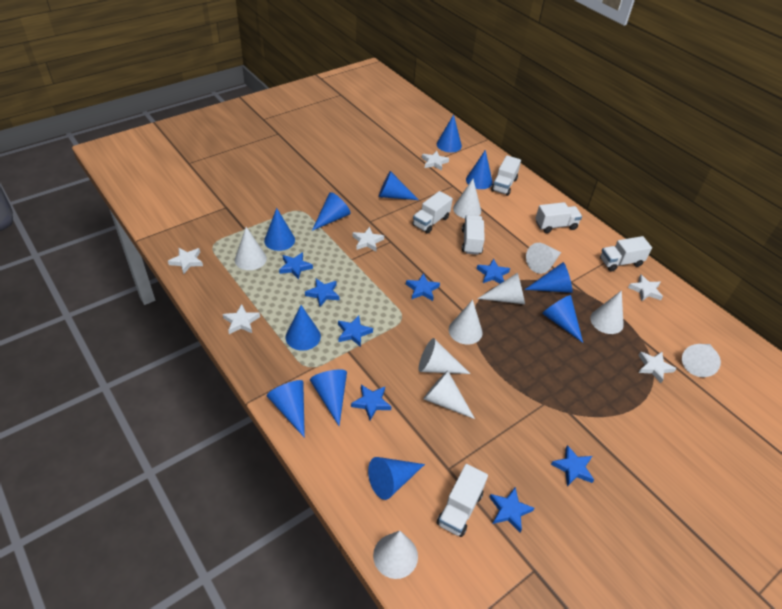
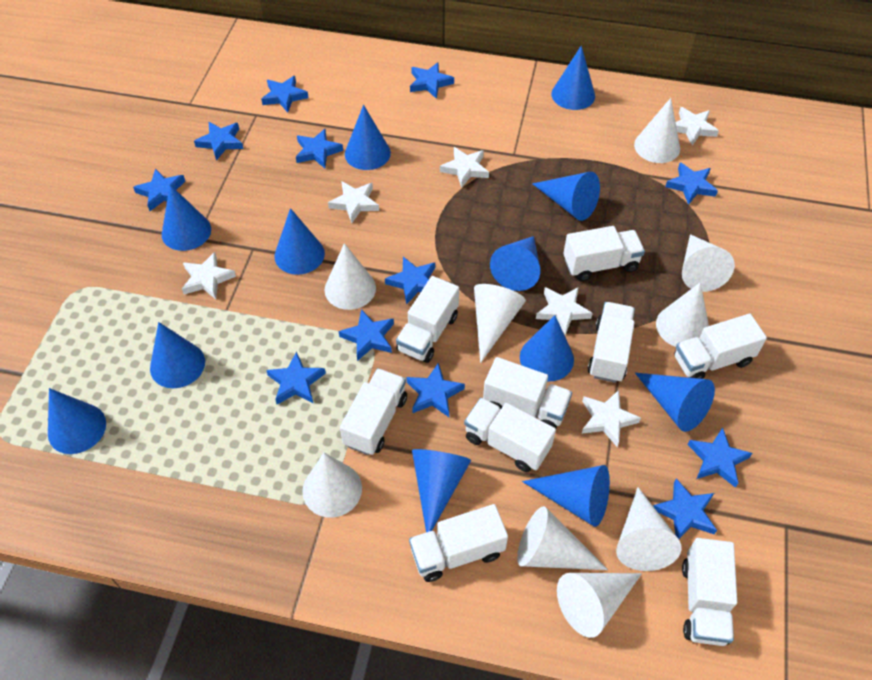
blue cone: [264,208,295,251] [267,380,305,438] [286,305,321,351] [310,369,347,426] [312,192,351,231] [368,457,425,500] [379,171,419,200] [437,114,462,152] [466,150,493,189] [525,262,573,293] [542,295,583,343] = 11 -> [48,388,106,454] [150,322,205,388] [162,185,211,251] [274,208,325,275] [345,105,391,170] [412,449,471,532] [490,236,540,291] [520,315,574,381] [522,465,610,527] [532,172,600,221] [551,46,595,110] [635,373,715,432] = 12
blue star: [279,252,313,280] [305,279,339,307] [338,316,373,347] [351,385,392,420] [406,273,440,301] [477,259,510,284] [489,487,534,532] [551,445,594,486] = 8 -> [133,169,185,211] [194,122,244,161] [261,76,309,112] [266,351,326,404] [296,129,343,168] [338,309,394,361] [385,257,435,305] [406,363,465,417] [410,62,454,99] [653,478,717,539] [665,162,718,205] [688,427,752,488] = 12
white cone: [235,227,267,270] [373,531,418,579] [419,338,470,374] [423,370,475,419] [449,300,482,344] [453,179,481,218] [478,273,525,304] [526,243,561,274] [590,290,624,334] [682,344,721,377] = 10 -> [302,453,362,518] [324,243,376,310] [474,284,526,363] [517,506,608,570] [557,573,642,638] [616,487,682,571] [634,98,680,163] [656,282,709,347] [682,234,735,292] = 9
white truck: [412,191,453,234] [437,464,488,537] [462,215,485,255] [491,155,521,196] [535,202,582,233] [600,236,652,272] = 6 -> [340,368,407,455] [396,276,459,363] [409,504,508,582] [464,398,556,472] [483,357,572,429] [563,226,645,281] [588,302,635,383] [674,314,767,379] [682,538,737,646] = 9

